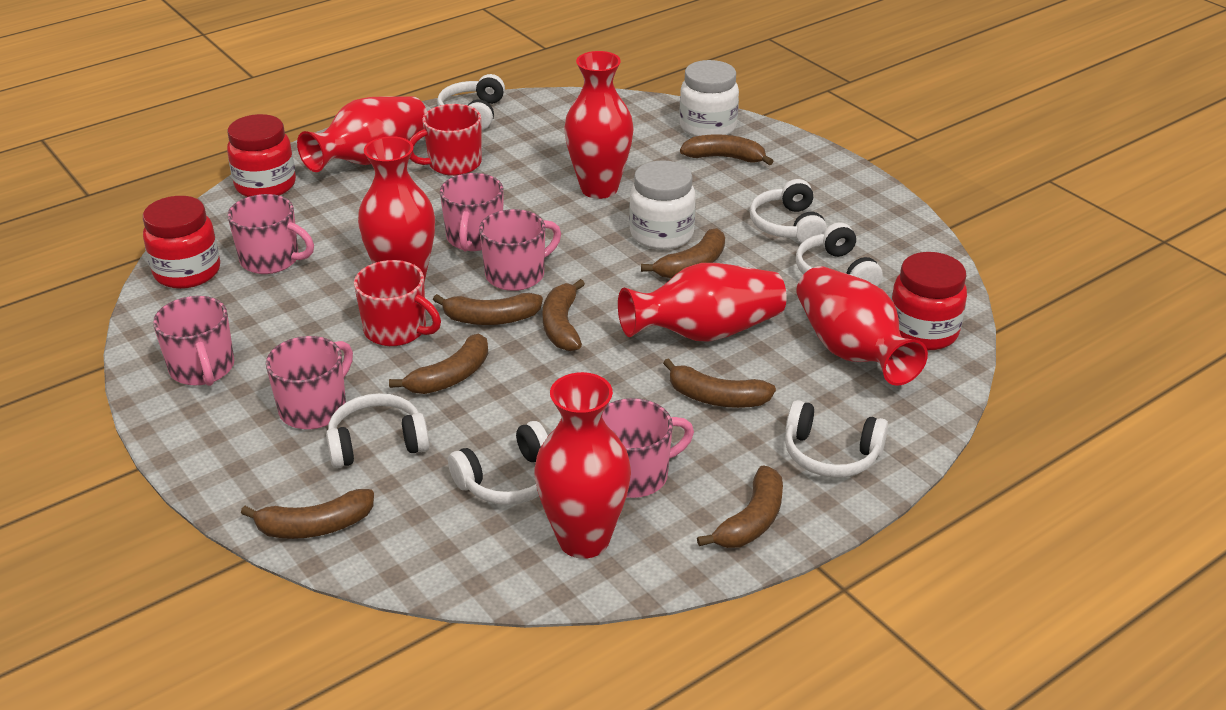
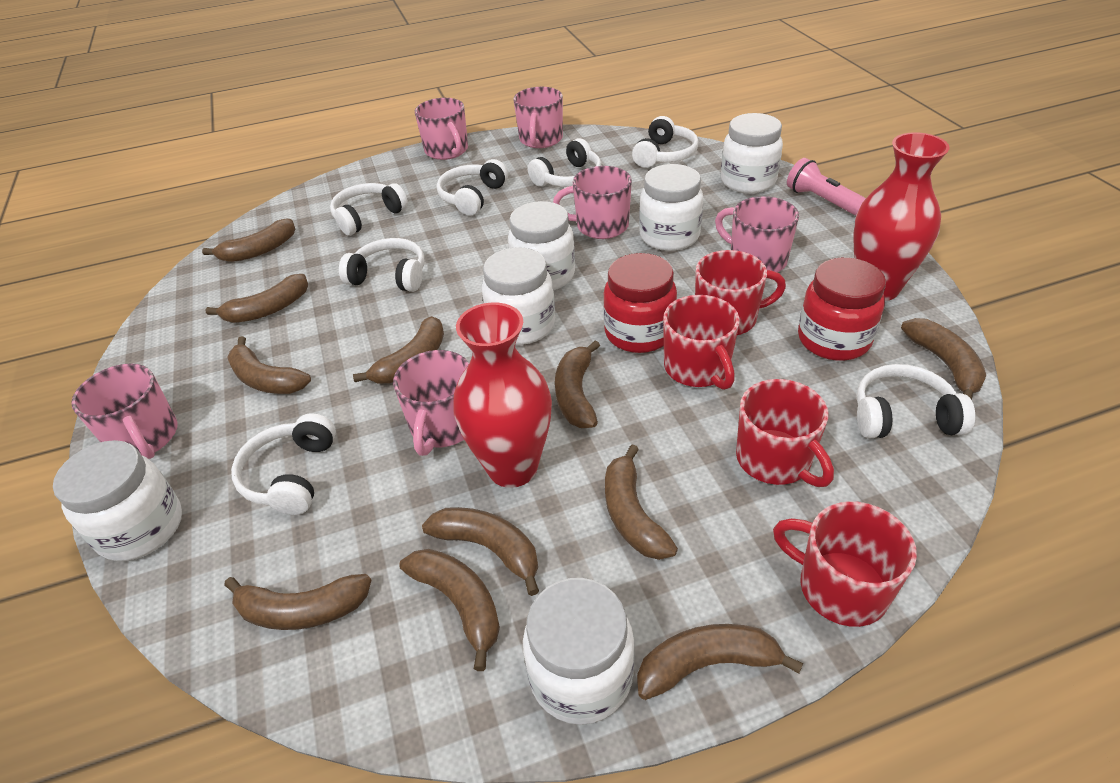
brown banana: [241,489,374,539] [389,334,488,394] [433,293,543,325] [543,279,585,351] [641,228,725,278] [663,358,776,408] [680,134,774,165] [697,465,783,548] = 8 -> [202,219,295,262] [205,274,308,323] [224,574,371,630] [227,336,311,394] [353,316,444,384] [399,549,500,671] [422,507,539,596] [555,340,600,428] [605,444,678,560] [637,624,803,700] [901,318,986,400] = 11
pink flashlight: none = 0 -> [787,158,866,216] = 1
red jar: [143,196,220,289] [227,114,296,197] [891,252,967,350] = 3 -> [603,253,677,353] [798,258,886,361] = 2
red mug: [354,260,441,346] [409,104,482,176] = 2 -> [663,295,740,390] [695,250,786,335] [736,379,834,487] [773,502,917,627] = 4
red vase: [297,96,427,172] [358,136,435,283] [534,372,631,559] [564,51,633,199] [618,263,787,342] [796,266,928,386] = 6 -> [453,302,552,488] [853,132,950,301] = 2
white headphones: [326,393,429,468] [437,74,505,130] [448,421,548,505] [750,179,827,243] [785,400,888,478] [796,222,883,286] = 6 -> [231,413,336,515] [330,183,408,236] [339,238,425,292] [437,159,508,216] [528,138,602,187] [632,116,699,168] [856,364,975,438] = 7
white jar: [629,160,696,250] [679,60,739,137] = 2 -> [53,440,182,561] [482,247,555,345] [508,201,575,290] [523,578,635,725] [639,164,703,251] [721,113,783,193] = 6

